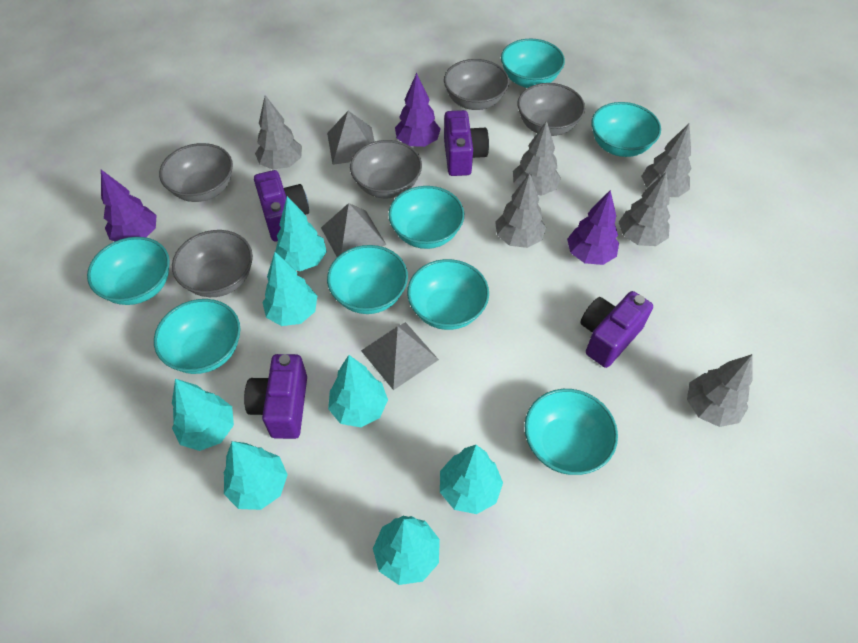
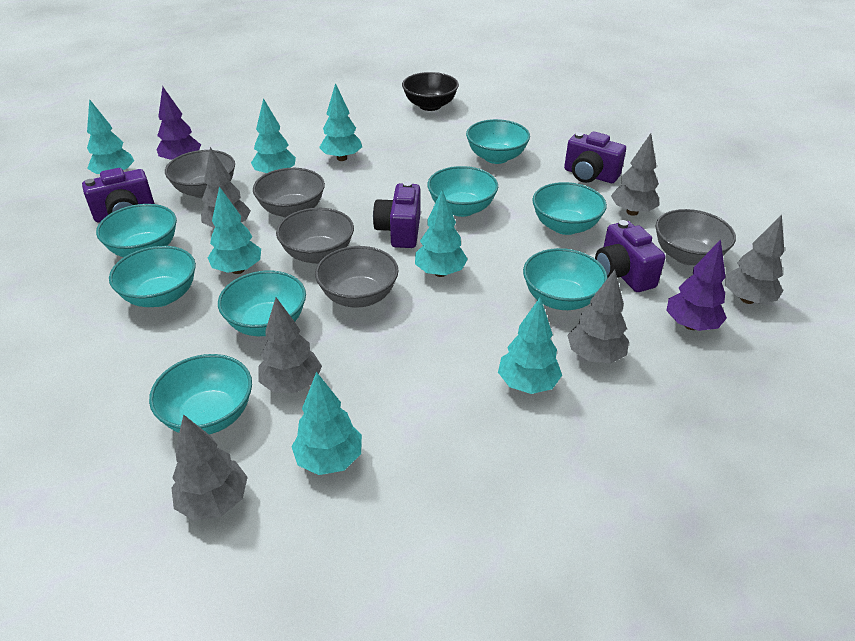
black bowl: none = 0 -> [402,72,459,111] = 1
grey pyramid: [321,203,386,257] [327,111,375,165] [361,322,439,390] = 3 -> none = 0
purple tree: [101,170,157,241] [395,73,441,147] [567,190,619,265] = 3 -> [157,87,201,160] [666,239,727,331] = 2

